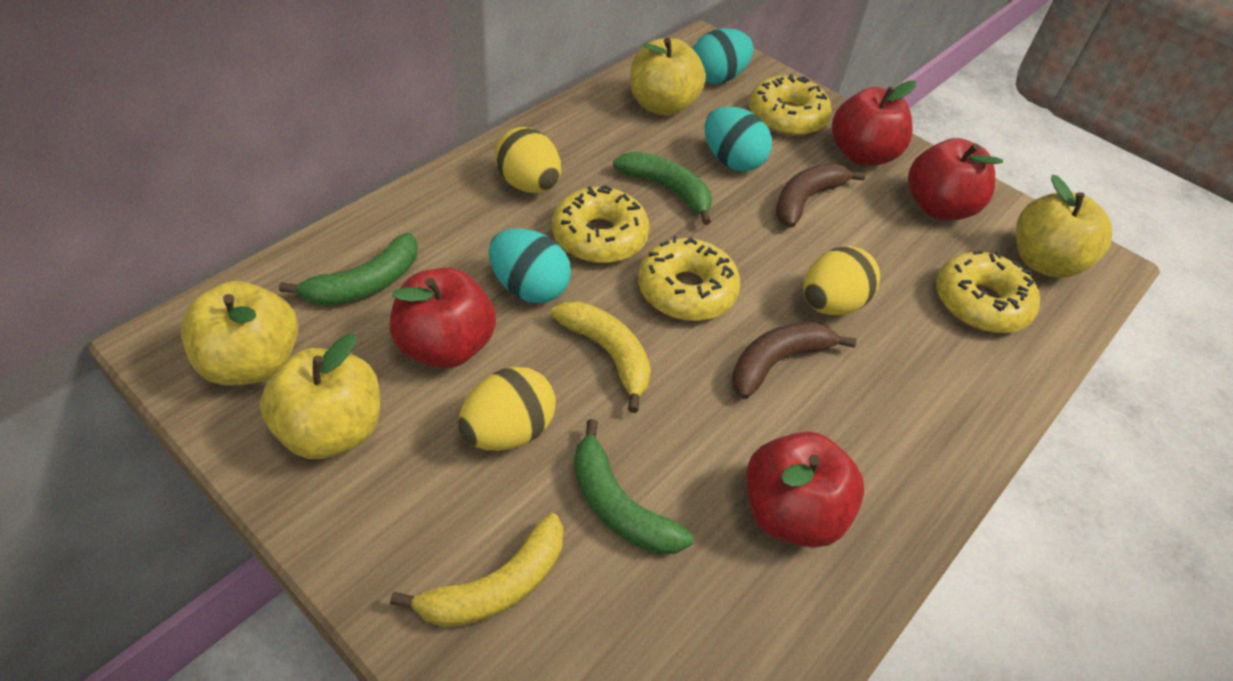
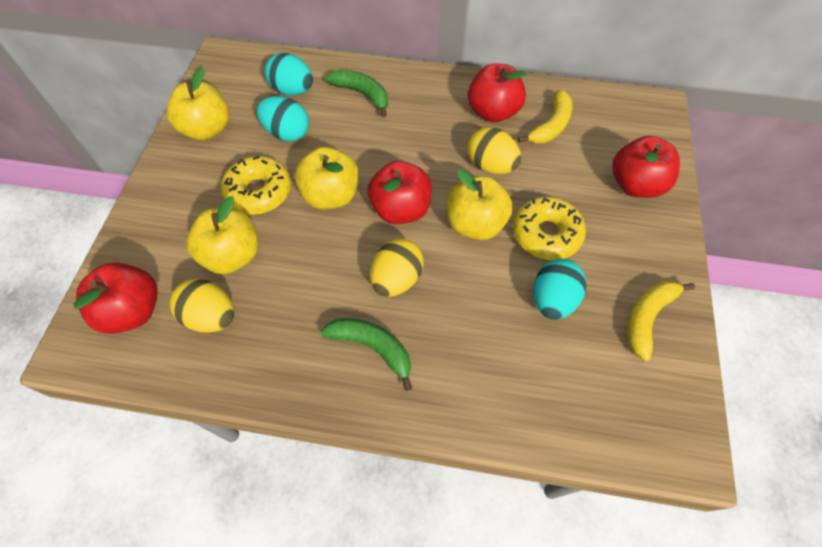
brown banana: [732,322,856,399] [776,164,866,228] = 2 -> none = 0
green banana: [279,233,418,306] [574,419,694,555] [613,151,712,225] = 3 -> [321,318,412,391] [325,69,388,117] = 2
yellow donut: [552,185,650,263] [638,236,741,321] [749,74,832,136] [936,250,1040,333] = 4 -> [221,156,291,215] [513,197,586,260] = 2

